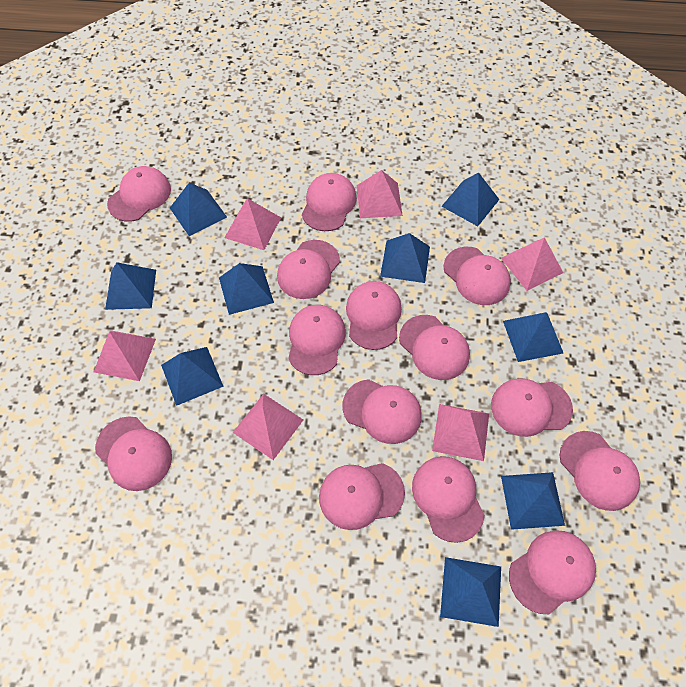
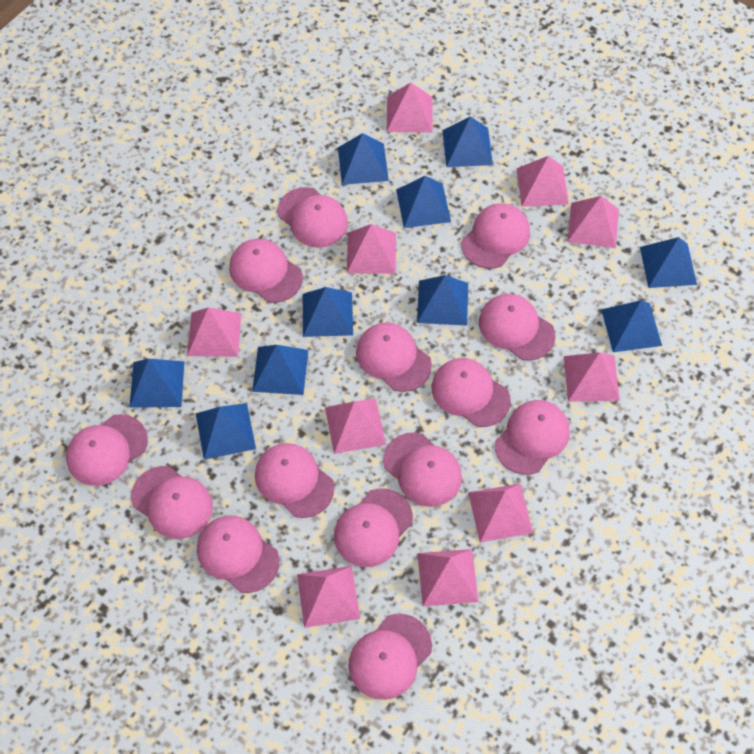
blue pyramid: [105,262,156,310] [161,347,224,406] [170,183,227,236] [219,263,274,315] [380,233,430,283] [440,557,501,627] [441,172,500,226] [501,472,565,530] [503,312,563,362] = 9 -> [129,359,184,408] [196,403,256,460] [252,345,308,395] [303,287,353,337] [338,133,389,185] [396,176,451,228] [417,275,468,326] [442,116,493,167] [601,300,662,352] [640,237,697,288] = 10
pink pyramid: [94,330,156,381] [224,198,281,250] [233,394,303,460] [357,170,403,218] [432,404,489,461] [501,237,563,291] = 6 -> [187,307,241,357] [297,566,360,628] [325,399,386,454] [347,224,396,274] [387,83,433,133] [417,549,479,606] [468,484,533,542] [516,156,569,207] [564,352,620,402] [567,196,619,248] = 10

